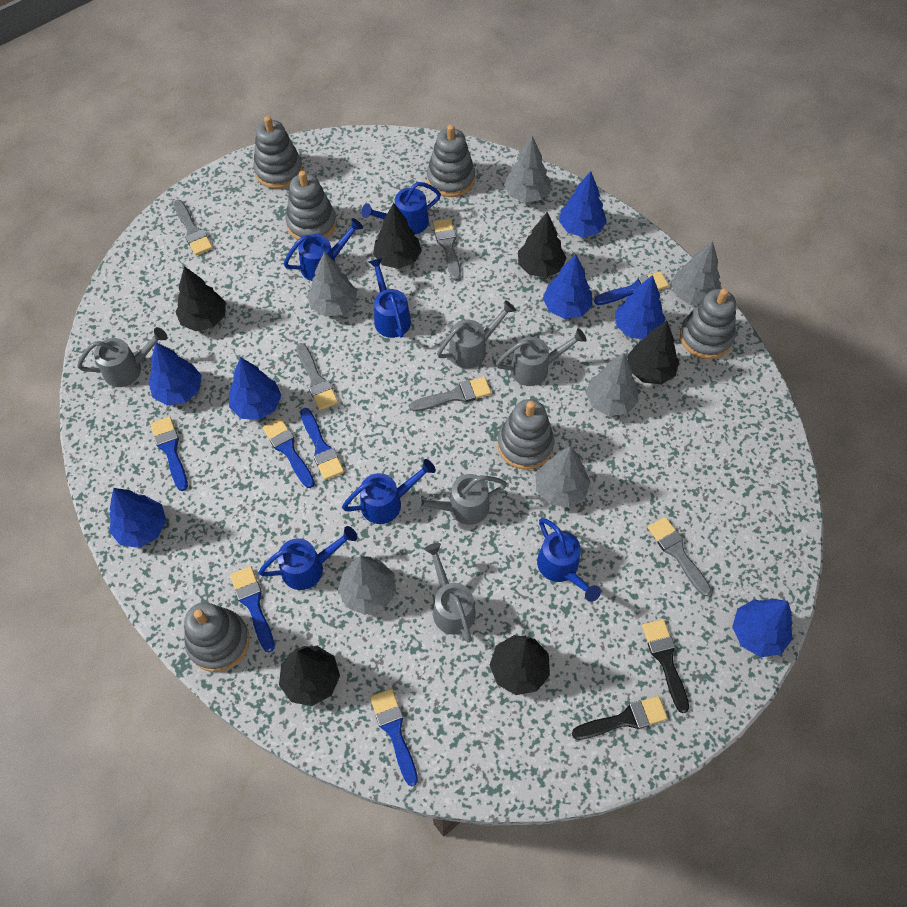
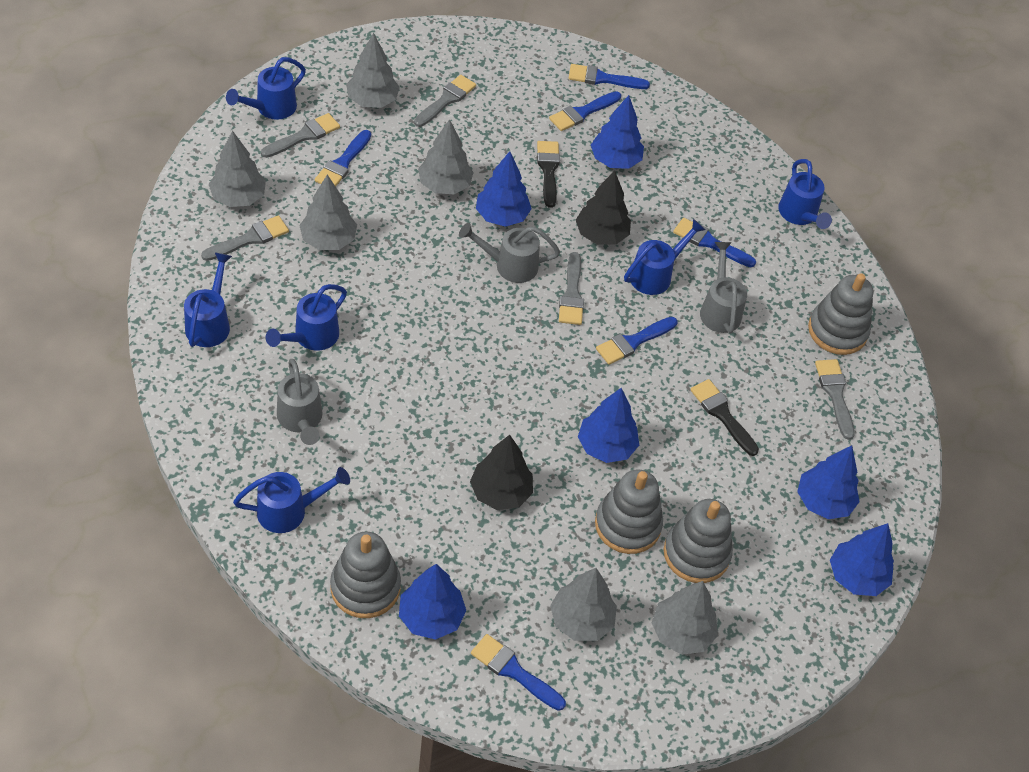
black tree: [176,266,226,331] [279,646,340,706] [373,203,422,269] [490,635,550,695] [518,212,566,278] [627,321,679,384] = 6 -> [470,435,533,510] [576,171,631,244] = 2
blue tree: [109,488,166,548] [149,342,202,406] [229,357,281,420] [543,254,592,319] [559,171,607,237] [615,275,666,339] [732,599,793,657] = 7 -> [399,564,466,640] [476,151,532,227] [578,388,639,463] [591,95,644,169] [797,446,860,519] [830,523,894,596] = 6
grey stacking toy: [184,602,249,672] [253,116,303,189] [286,171,336,240] [427,125,475,197] [497,399,554,470] [680,288,736,359] = 6 -> [330,531,401,618] [595,469,663,554] [664,499,733,583] [808,273,873,355] = 4
grey watering can: [77,327,167,387] [411,474,507,525] [424,543,476,643] [437,300,516,368] [496,328,587,386] = 5 -> [277,359,323,445] [459,223,560,283] [700,242,747,333] = 3

